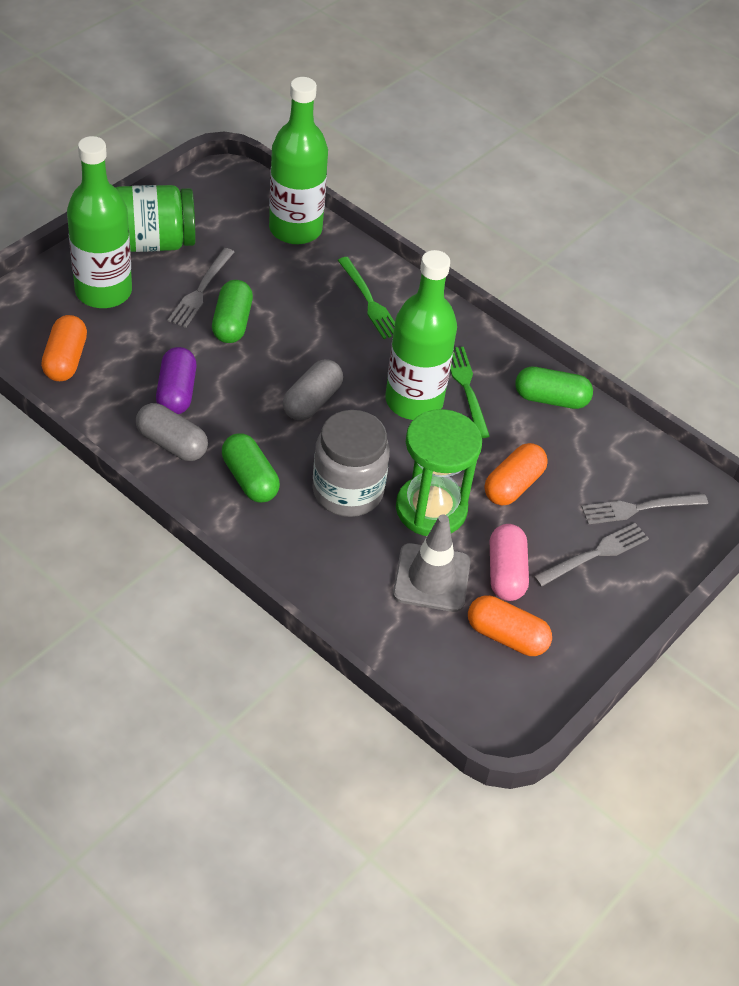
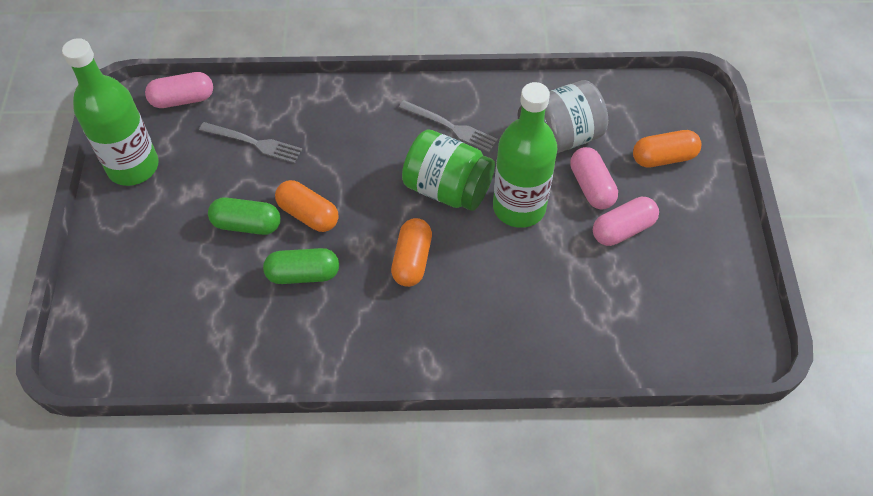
green bottle: [67,136,132,308] [269,77,328,245] [385,250,457,420] = 3 -> [62,38,159,186] [493,82,558,228] = 2
green capsule: [212,280,253,343] [222,433,280,502] [515,367,593,409] = 3 -> [208,197,281,235] [263,248,339,284] = 2
green fork: [338,257,395,339] [450,347,490,438] = 2 -> none = 0
green hourglass: [396,409,482,536] = 1 -> none = 0
grey capsule: [136,403,208,461] [283,359,343,421] = 2 -> none = 0
grey fork: [168,248,234,328] [533,523,649,587] [582,494,708,524] = 3 -> [199,122,302,163] [399,100,498,152] = 2
grey traffic cone: [393,515,471,612] = 1 -> none = 0
pink capsule: [490,524,529,601] = 1 -> [145,72,213,108] [570,147,618,209] [593,197,659,246] = 3
purple capsule: [156,347,197,414] = 1 -> none = 0

